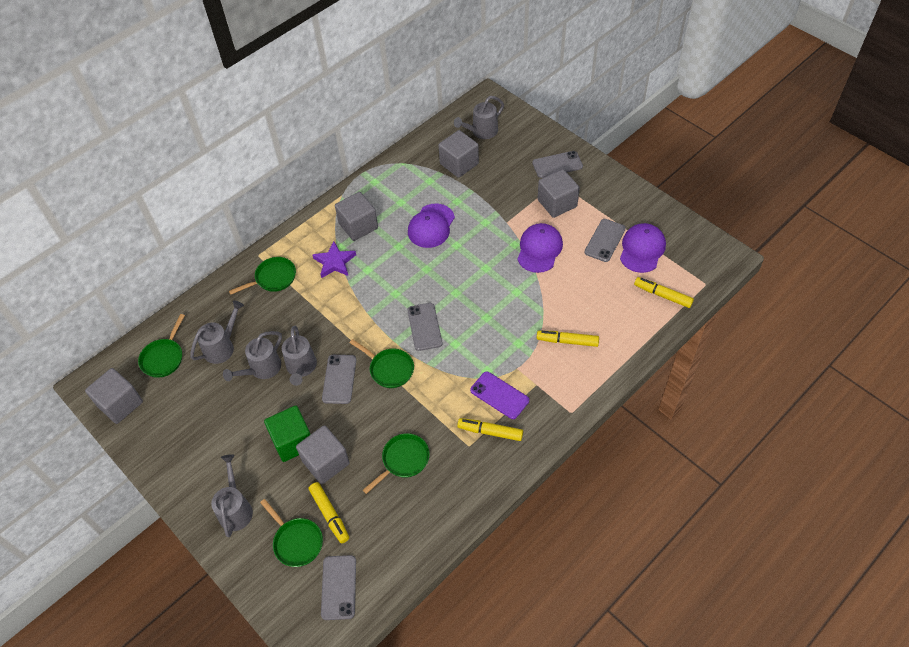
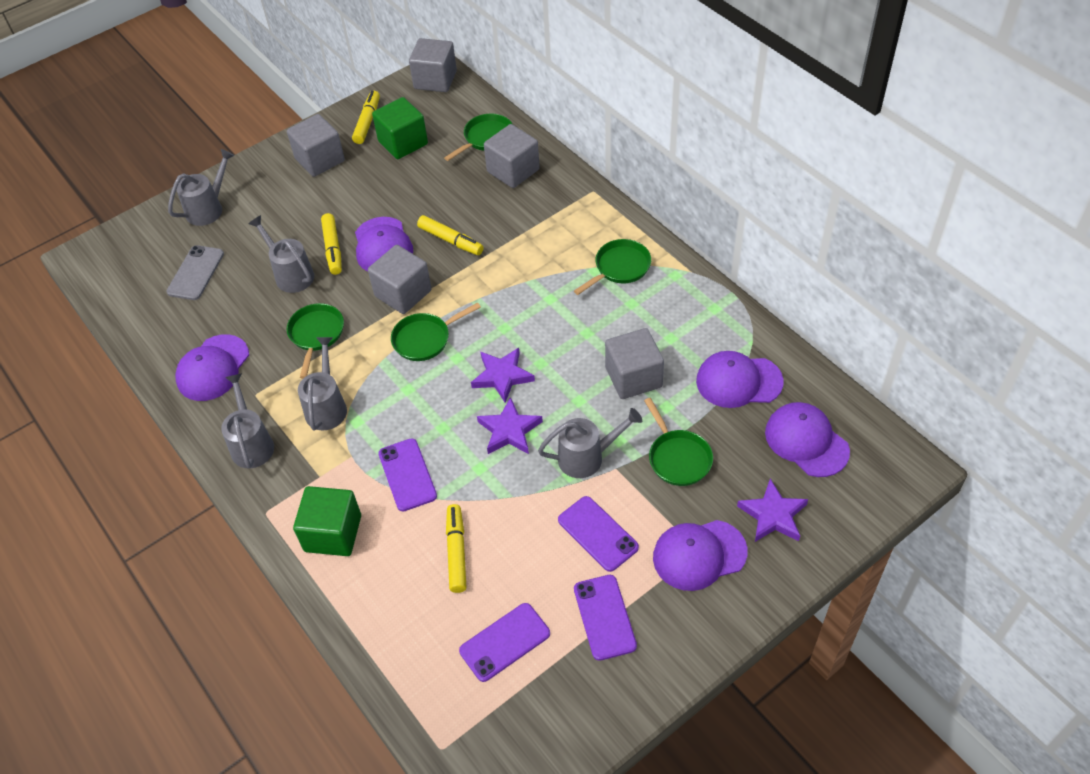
green cube: [264,406,311,462] = 1 -> [293,486,361,556] [372,97,428,159] = 2
grey phone: [321,555,356,620] [322,355,356,404] [407,303,442,351] [532,151,583,178] [584,219,626,262] = 5 -> [167,245,224,300] = 1
purple cap: [408,204,455,248] [517,223,563,273] [620,223,666,273] = 3 -> [175,334,249,401] [355,217,413,271] [653,520,748,591] [696,351,784,408] [765,402,850,477] = 5
purple phone: [470,372,529,419] = 1 -> [378,438,437,511] [459,603,550,682] [558,496,639,572] [574,575,637,661] = 4
purple star: [312,241,356,278] = 1 -> [471,348,535,403] [477,397,543,454] [737,479,808,542] = 3

